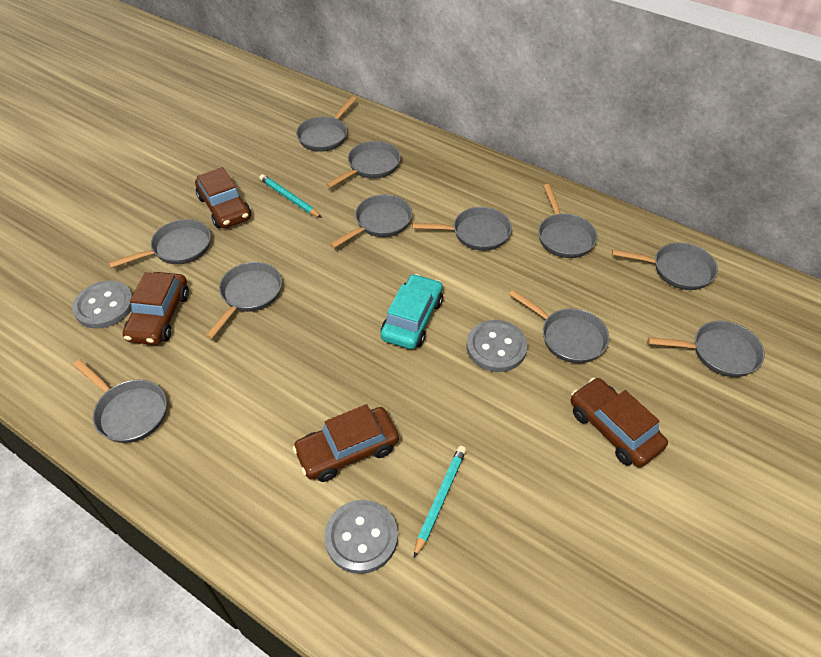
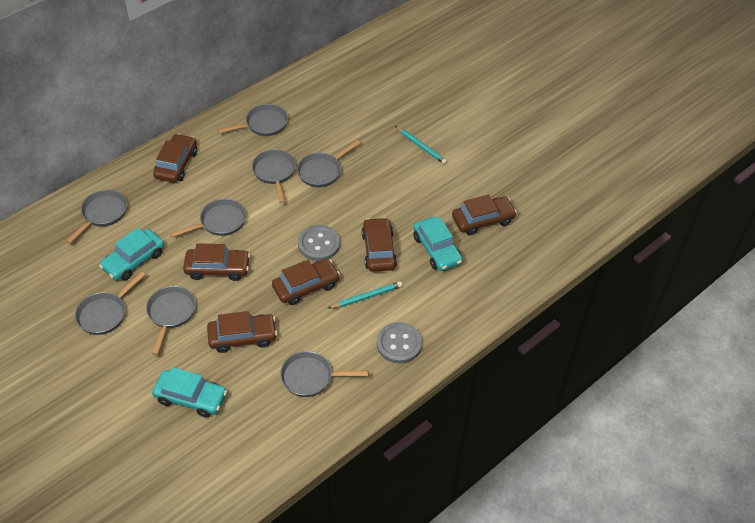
brown car: [123,272,189,345] [195,167,251,228] [292,404,399,482] [571,378,668,467] = 4 -> [153,134,197,183] [183,243,250,281] [207,311,277,353] [272,258,340,305] [362,217,397,272] [452,195,517,235] = 6
grey button: [72,280,133,329] [324,500,398,574] [466,320,527,372] = 3 -> [298,225,340,261] [377,322,422,364] = 2
grey pan: [73,360,167,443] [109,219,211,268] [205,262,282,339] [296,96,357,152] [326,141,401,188] [330,195,412,248] [413,207,512,251] [509,289,609,363] [538,184,597,258] [612,243,718,290] [648,321,765,377] = 11 -> [66,189,127,244] [75,271,145,335] [146,286,196,355] [170,199,246,237] [218,104,288,136] [252,149,296,204] [280,351,369,397] [297,140,360,187] = 8
turquoise car: [381,274,443,349] = 1 -> [99,228,164,281] [152,367,227,418] [413,217,463,271] = 3

